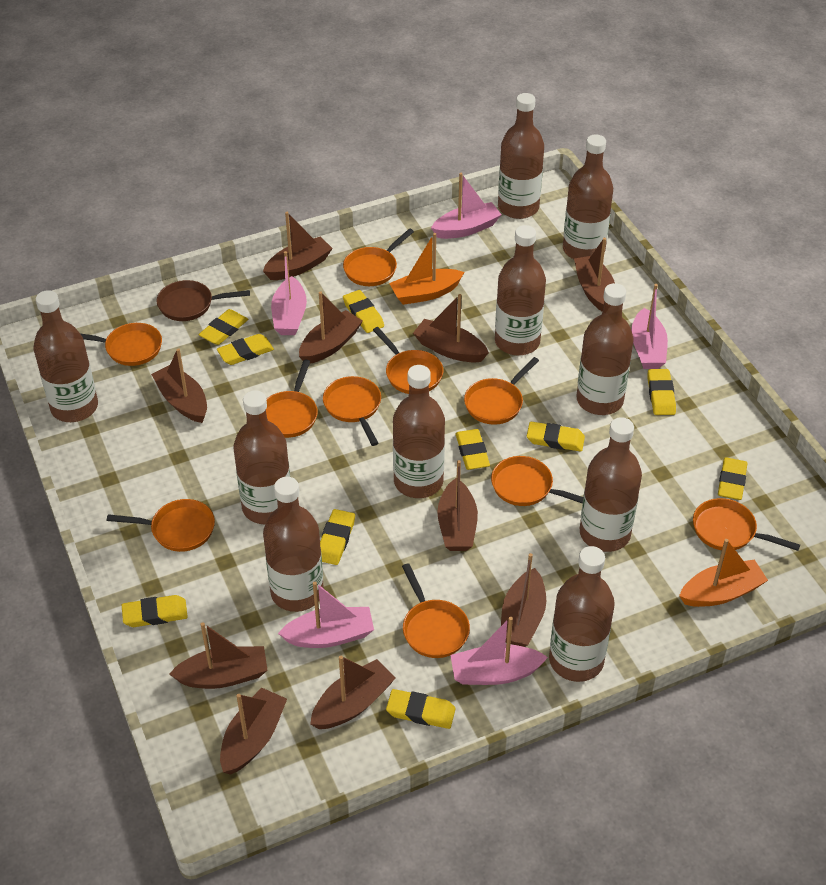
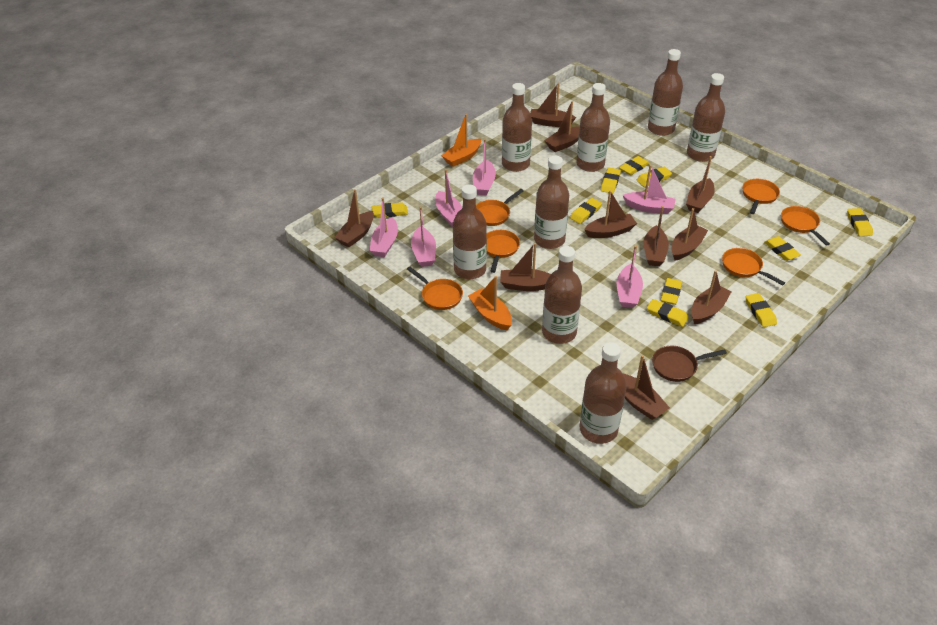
brown bottle: [33,290,98,422] [234,390,290,524] [263,477,324,612] [393,365,445,498] [495,225,546,355] [498,93,544,219] [549,546,615,682] [563,134,613,259] [576,283,634,415] [580,417,642,552] = 10 -> [453,185,487,279] [502,83,532,172] [534,156,569,249] [542,246,582,344] [576,83,610,172] [580,342,627,444] [648,49,683,136] [687,73,725,162] = 8
orange pan: [80,323,162,366] [107,499,215,552] [266,359,318,438] [323,376,381,446] [343,228,414,286] [373,327,443,394] [402,563,470,658] [464,357,539,425] [491,456,583,506] [693,498,800,551] = 10 -> [407,267,463,310] [476,189,524,226] [486,230,520,273] [722,248,785,285] [742,179,780,214] [781,206,830,246] = 6
pink boat: [271,251,307,335] [278,582,374,648] [431,173,502,239] [450,617,548,685] [631,284,668,369] = 5 -> [369,197,398,257] [411,207,436,267] [435,169,462,227] [473,139,496,195] [617,245,643,308] [623,165,676,214] = 6

